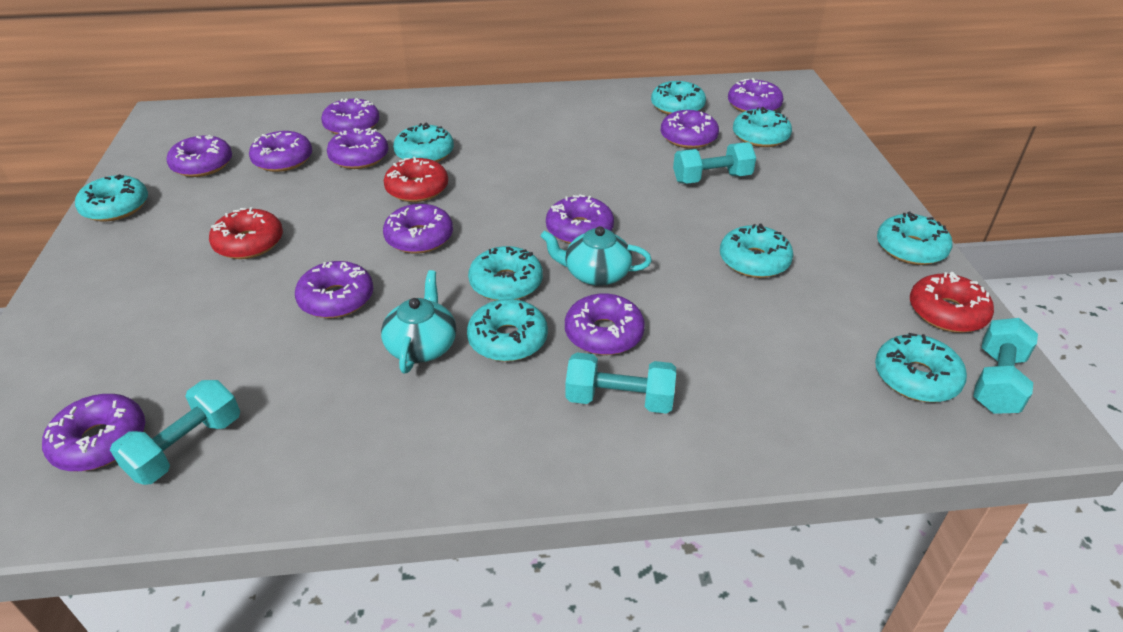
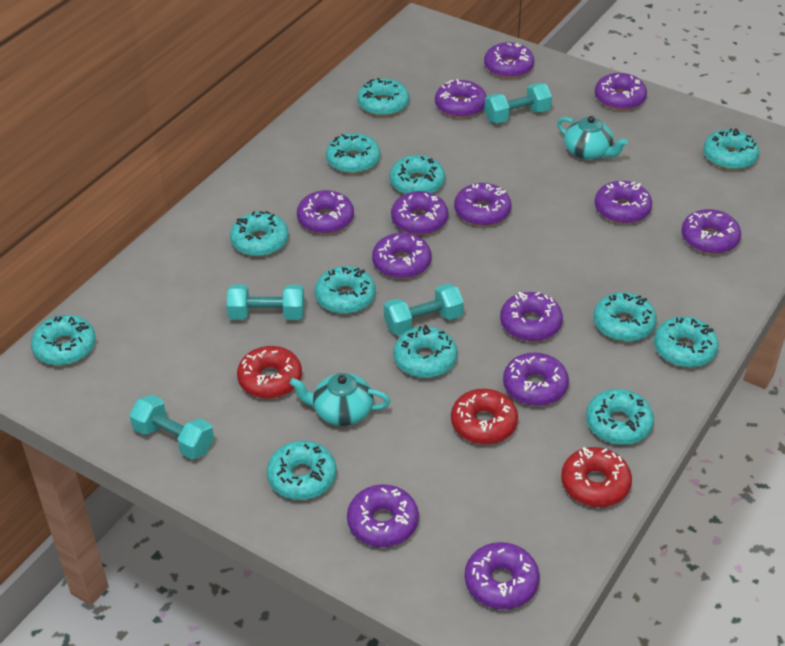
purple donut: [42,394,145,471] [167,135,232,177] [249,131,312,172] [295,261,373,318] [321,98,380,134] [327,128,388,169] [383,204,453,254] [546,195,614,244] [565,293,645,355] [661,110,719,148] [728,78,784,112] = 11 -> [297,190,354,234] [347,484,419,547] [372,233,431,279] [391,191,448,235] [435,79,486,118] [454,183,511,226] [465,542,540,609] [484,42,534,78] [500,292,563,341] [503,353,569,406] [595,73,647,110] [595,181,652,224] [681,209,741,254] = 13
turquoise donut: [75,174,148,222] [393,123,454,162] [467,299,548,362] [468,246,543,301] [651,81,706,115] [720,223,793,278] [733,107,792,147] [875,333,967,402] [877,211,952,265] = 9 -> [31,315,96,366] [230,211,289,257] [267,441,336,500] [315,266,376,314] [326,133,380,174] [357,78,409,116] [390,155,445,194] [393,325,457,378] [586,389,654,445] [593,292,657,342] [654,317,719,368] [703,128,759,170] = 12

